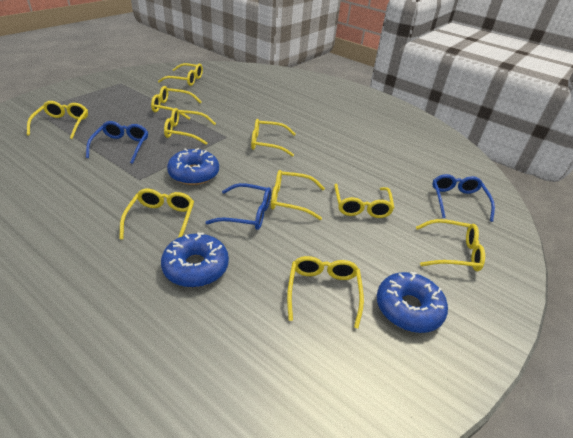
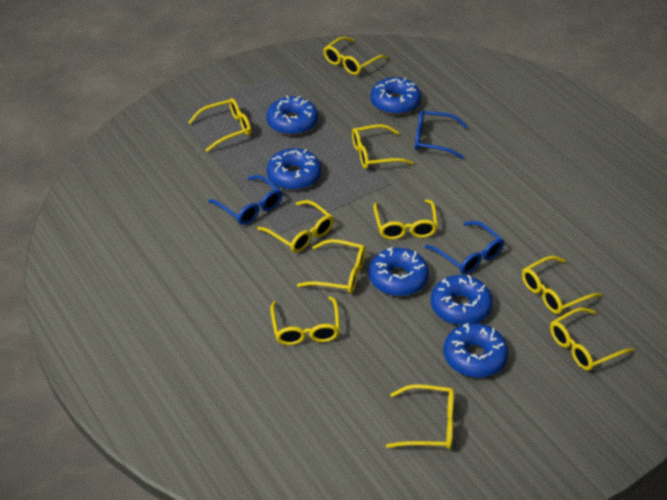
blue donut: [161,232,229,287] [167,148,219,185] [377,272,448,333] = 3 -> [266,96,318,135] [267,148,321,190] [369,247,429,296] [370,77,421,115] [431,275,493,325] [443,323,509,378] = 6

